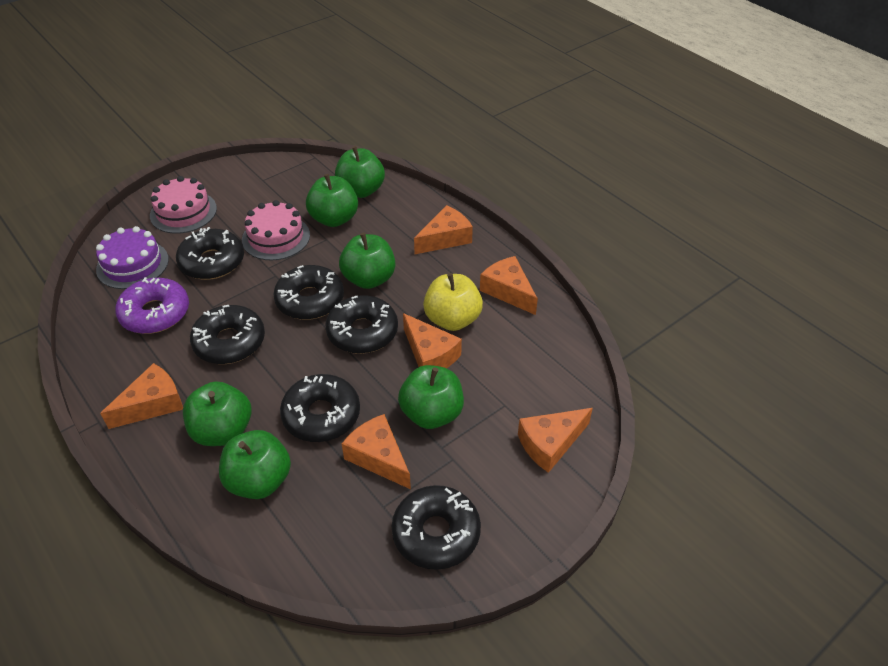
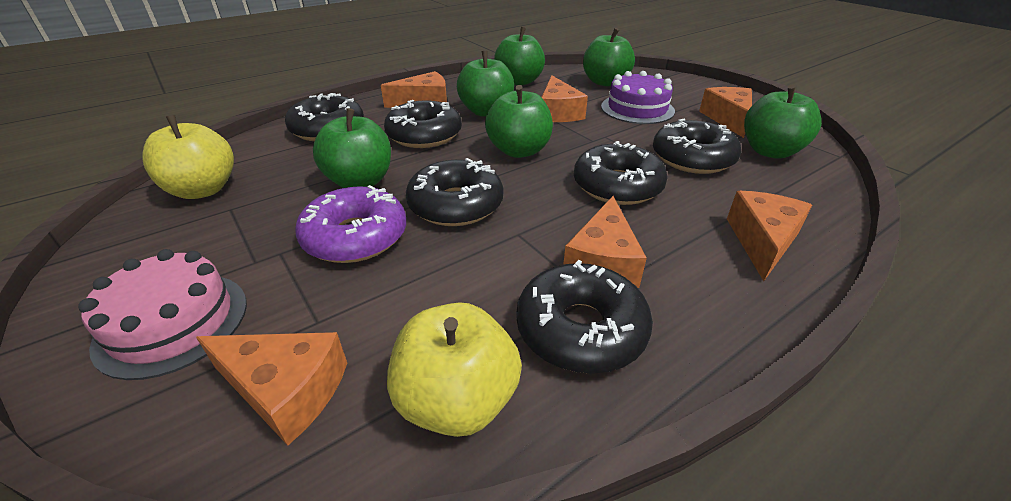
pink cake: [150,176,217,234] [242,200,310,260] = 2 -> [78,249,247,380] = 1
yellow apple: [423,273,483,331] = 1 -> [142,115,234,199] [387,302,522,437] = 2

